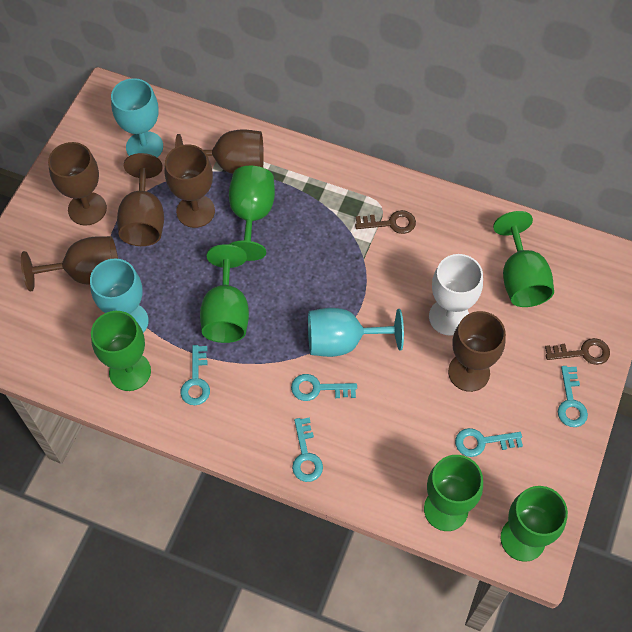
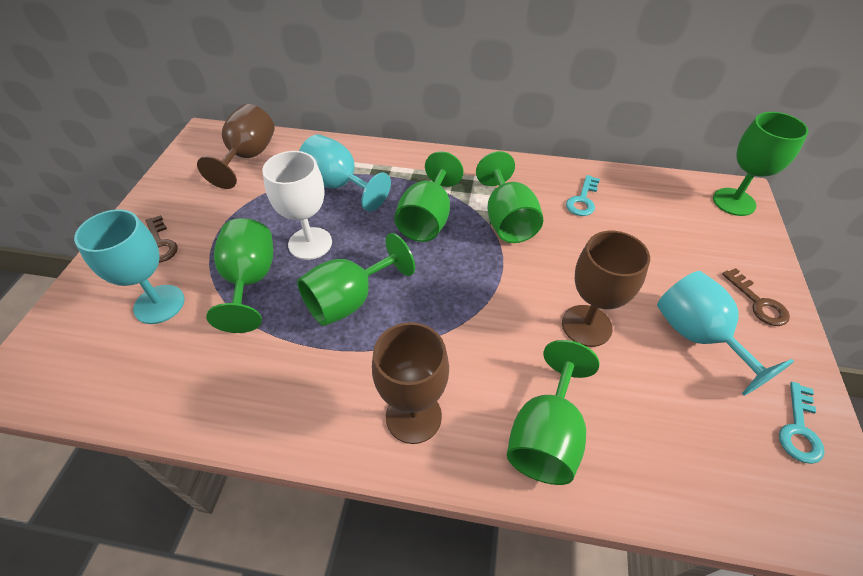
brown goblet: [21,236,118,291] [48,142,107,225] [117,153,164,246] [165,144,215,228] [175,129,264,174] [448,311,506,392] = 6 -> [197,104,275,189] [372,322,449,444] [562,231,650,347] = 3
turquoise key: [181,345,210,405] [291,374,357,401] [292,417,323,482] [455,428,523,457] [558,366,588,427] = 5 -> [566,175,600,216] [779,382,825,464] = 2

